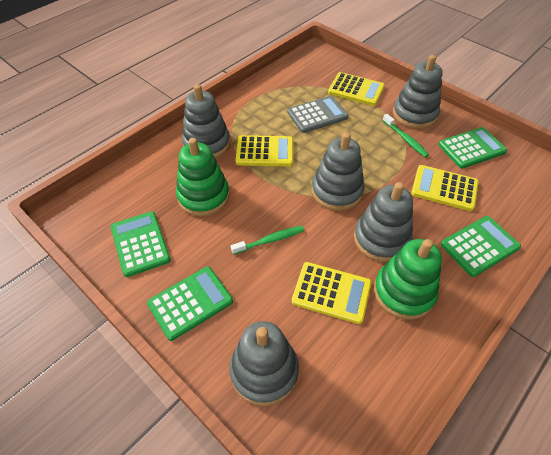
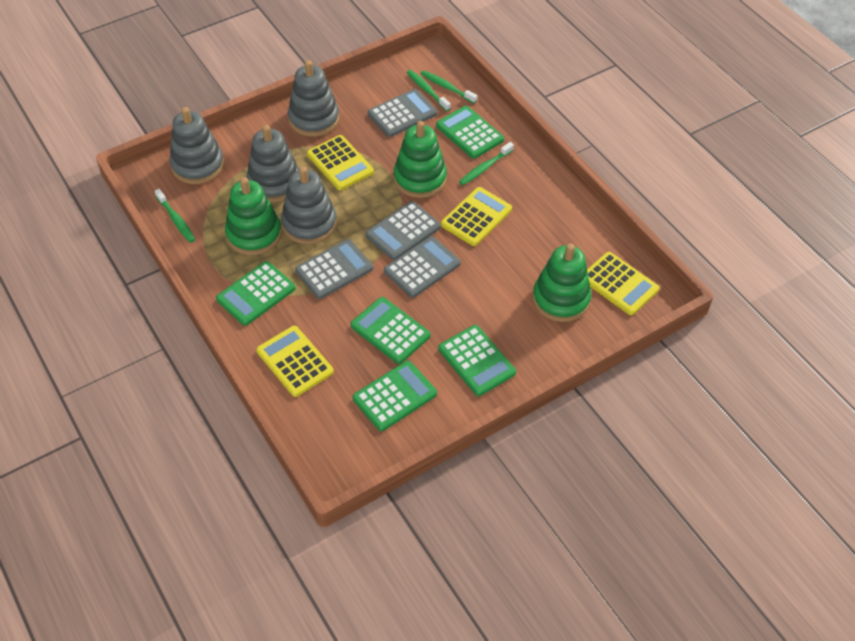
green calculator: [111,211,171,277] [147,267,233,341] [438,127,507,169] [441,216,521,277] = 4 -> [216,261,296,326] [350,297,430,364] [353,361,437,431] [436,106,504,159] [438,325,516,396] = 5
green stacking toy: [176,138,230,216] [374,239,442,320] = 2 -> [225,177,282,255] [394,121,447,198] [533,244,591,322] = 3
green toothbrush: [231,226,304,255] [383,114,429,157] = 2 -> [155,189,195,243] [406,70,451,111] [421,70,477,103] [459,142,514,185] = 4
grey calculator: [287,96,349,133] = 1 -> [295,239,373,299] [366,201,441,260] [368,89,437,137] [384,236,461,298] = 4
grey stacking toy: [182,84,230,159] [229,321,299,406] [312,132,365,211] [354,182,413,262] [393,55,443,129] = 5 -> [170,107,224,184] [247,125,299,202] [281,166,337,244] [288,60,339,137] = 4

